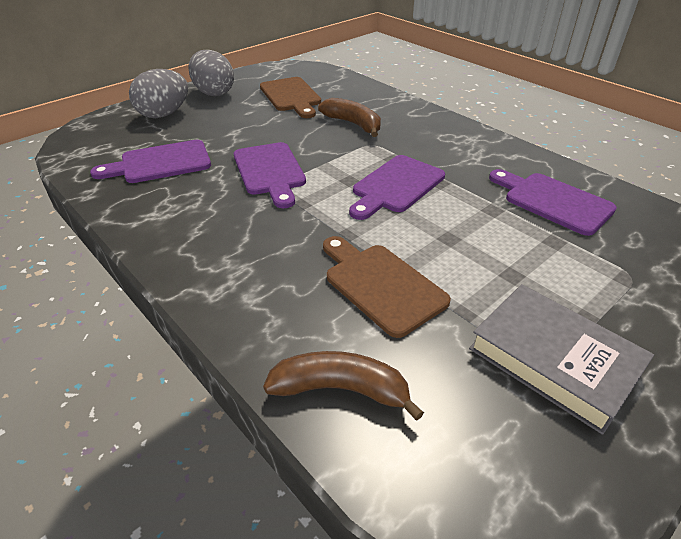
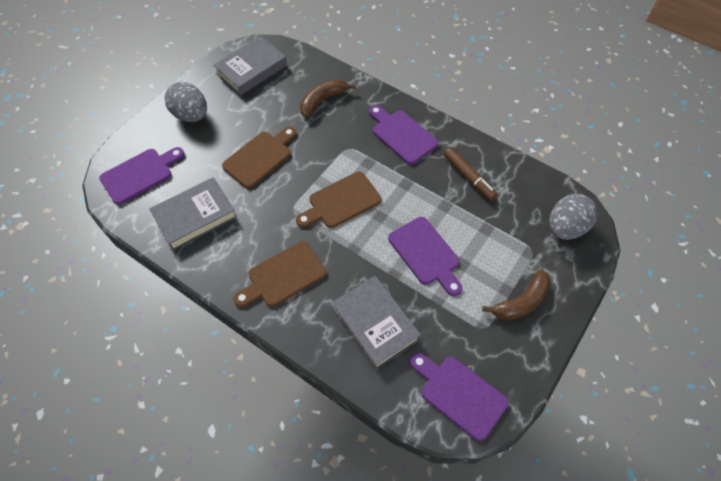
brown cutting board: [260,77,321,118] [323,236,451,338] = 2 -> [222,127,297,188] [233,241,326,307] [296,172,381,228] = 3
brown marker: none = 0 -> [444,148,498,201] = 1
grey book: [469,284,654,435] = 1 -> [149,177,237,251] [213,36,287,96] [332,276,421,370] = 3

